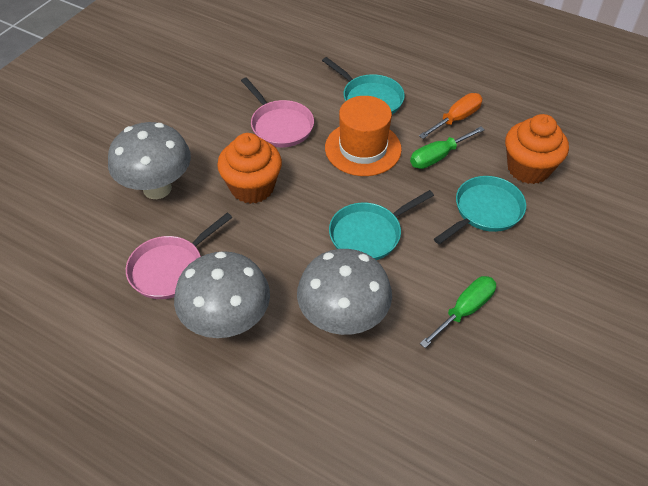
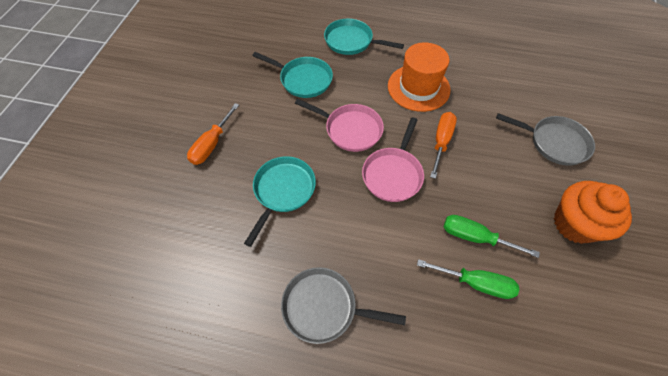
grey mushroom: [108,122,191,199] [174,251,270,338] [297,249,392,335] = 3 -> none = 0
grey pan: none = 0 -> [281,267,406,344] [496,113,595,166] = 2
orange cupcake: [217,133,282,204] [505,114,569,184] = 2 -> [554,181,632,244] = 1
orange screwdriver: [419,93,483,139] = 1 -> [187,103,239,165] [430,112,457,179] = 2

